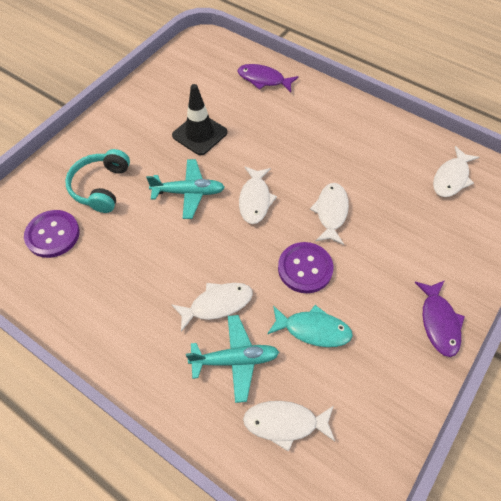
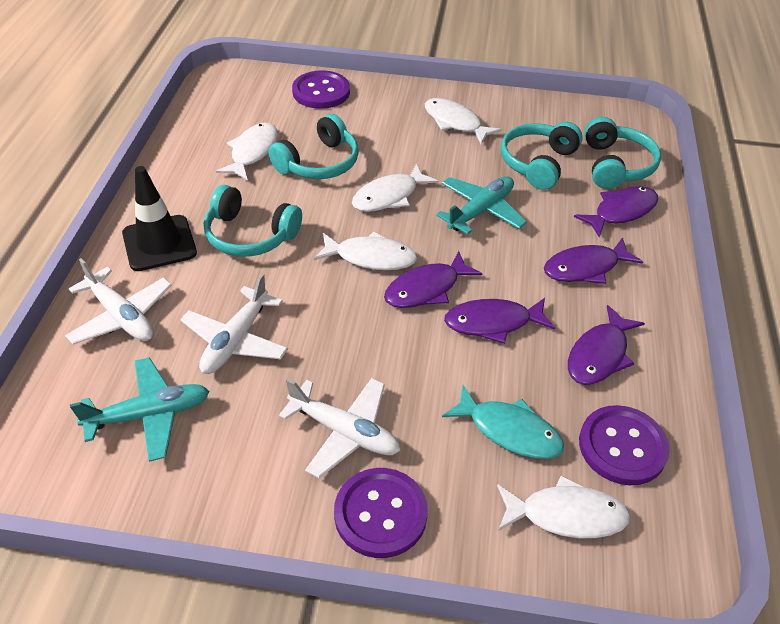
purple button: [24,210,80,258] [278,242,333,293] = 2 -> [292,70,350,109] [334,468,428,558] [579,405,670,485] = 3
purple fish: [238,64,299,92] [415,280,465,357] = 2 -> [384,251,483,308] [444,298,555,344] [544,237,643,284] [568,305,645,385] [574,186,658,237] = 5
turquoise headphones: [65,149,130,213] = 1 -> [203,185,302,257] [268,114,359,179] [501,122,583,190] [585,117,661,189] = 4
white plane: none = 0 -> [65,258,172,345] [180,274,288,374] [279,378,400,478] = 3

